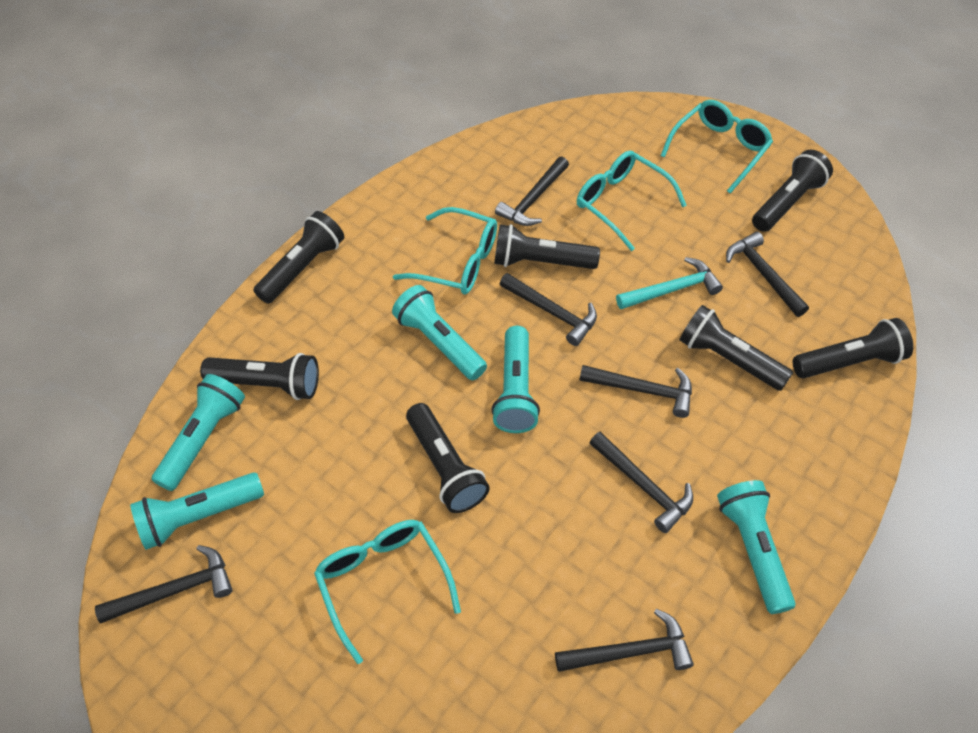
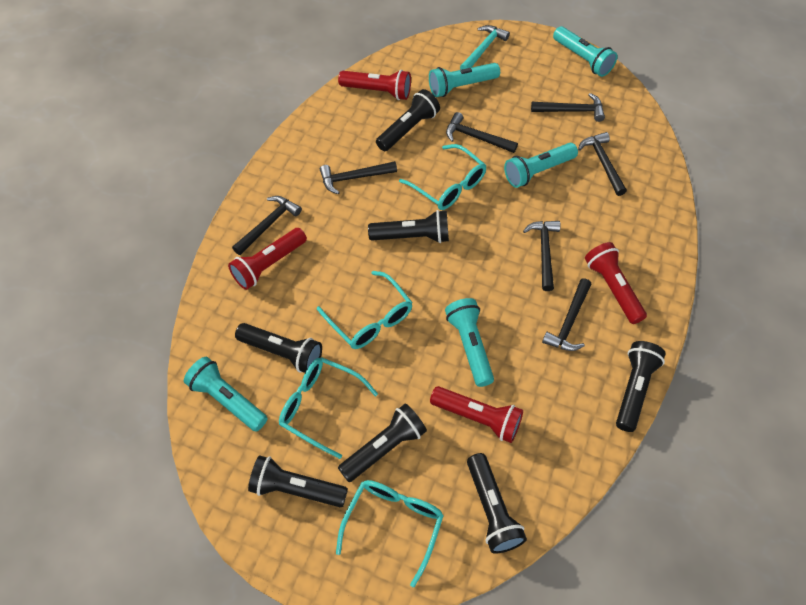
red flashlight: none = 0 -> [228,228,307,290] [338,70,411,100] [430,386,523,443] [585,242,647,324] = 4

